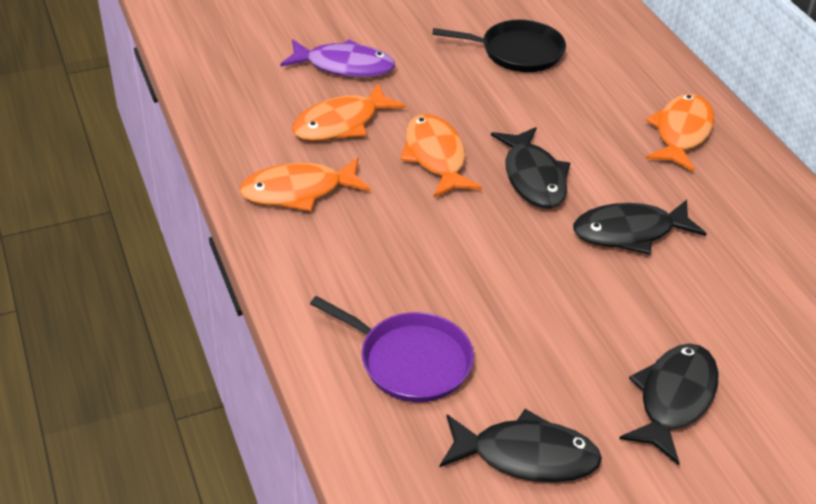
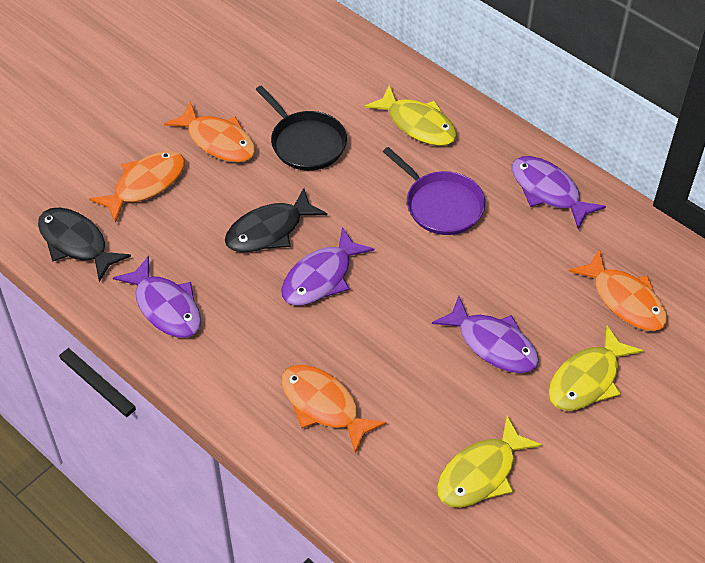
black fish: [439,409,602,483] [491,127,570,209] [573,199,707,255] [619,344,719,465] = 4 -> [38,207,131,282] [225,188,327,252] = 2
purple fish: [280,39,395,77] = 1 -> [113,256,201,338] [281,227,374,305] [432,296,539,373] [512,156,606,230] = 4
yellow fish: none = 0 -> [364,85,457,146] [437,416,542,507] [549,325,643,411] = 3

